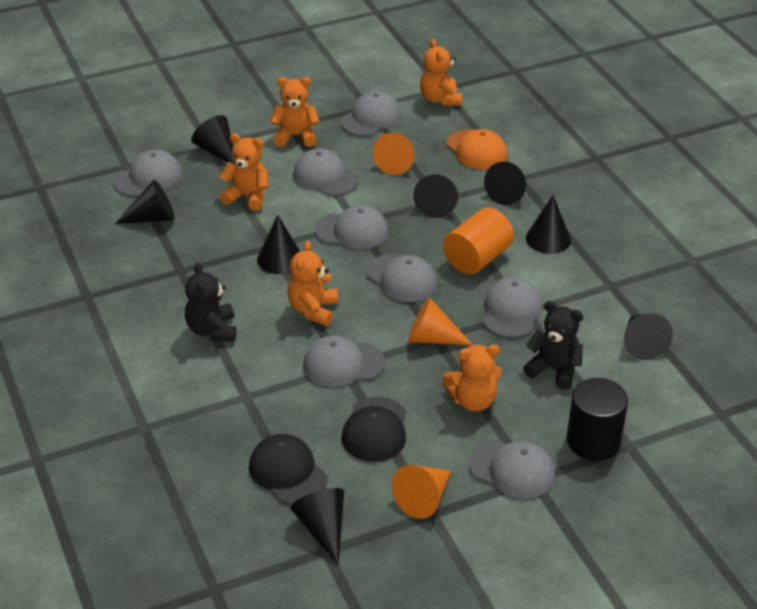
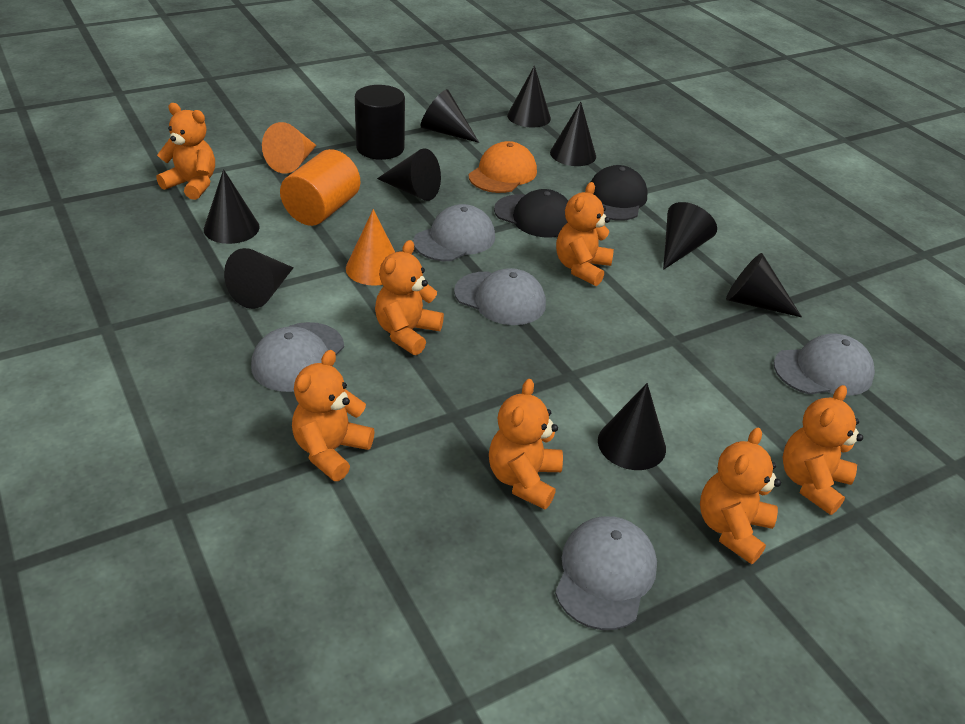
black cone: [115,180,175,224] [191,115,235,165] [257,215,301,274] [290,488,344,565] [413,174,458,218] [484,162,526,205] [526,195,571,254] [624,313,673,360] = 8 -> [204,169,260,244] [224,248,294,309] [377,149,441,201] [420,89,479,143] [507,66,551,128] [550,102,596,166] [598,383,666,470] [663,202,717,270] [726,253,802,317] = 9
black teddy bear: [185,262,236,342] [523,301,584,390] = 2 -> none = 0
grey cap: [113,150,182,197] [293,149,359,196] [303,336,385,387] [315,205,388,249] [340,91,401,136] [367,254,437,302] [469,440,555,499] [483,277,542,338] = 8 -> [251,322,344,392] [413,204,495,261] [454,268,546,325] [555,516,657,630] [774,334,875,396] = 5
orange cone: [373,133,415,175] [392,465,451,519] [408,297,473,345] = 3 -> [262,122,316,174] [346,209,395,286] = 2
orange teddy bear: [219,134,269,211] [270,77,320,147] [287,241,338,326] [420,39,462,106] [443,344,502,411] = 5 -> [156,103,215,200] [292,350,375,481] [375,240,444,355] [489,379,563,510] [556,182,614,286] [700,428,781,564] [783,385,863,515] = 7

